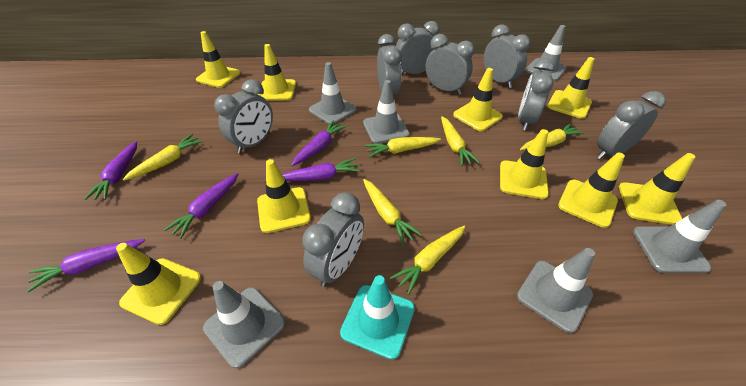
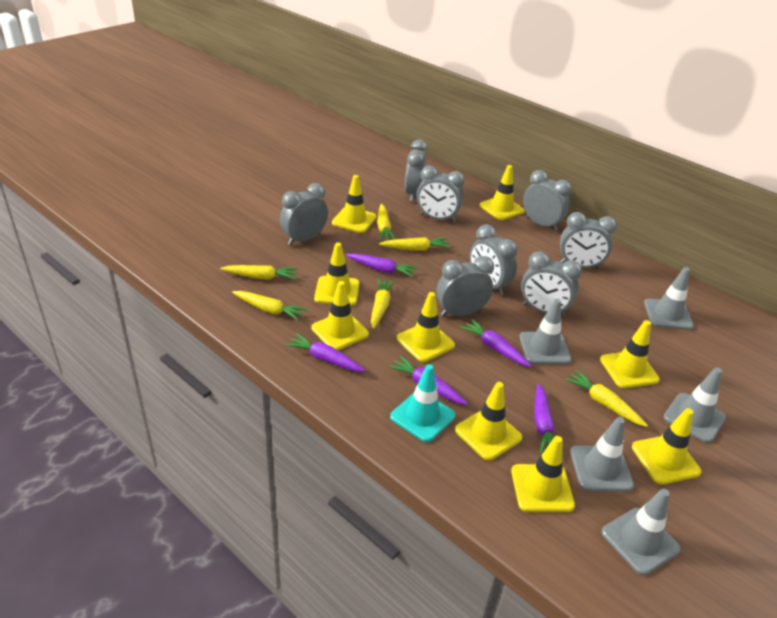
grey traffic cone: [203,281,285,368] [309,62,357,125] [363,80,410,143] [517,248,595,333] [526,25,567,81] [633,200,726,273] = 6 -> [519,299,571,364] [570,417,634,492] [602,489,681,575] [644,267,694,330] [664,367,726,443] = 5

